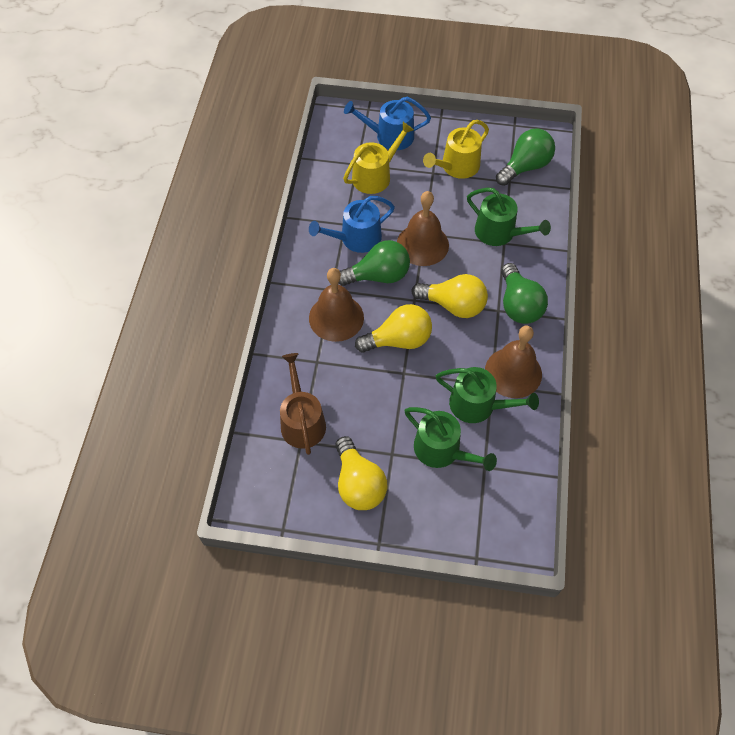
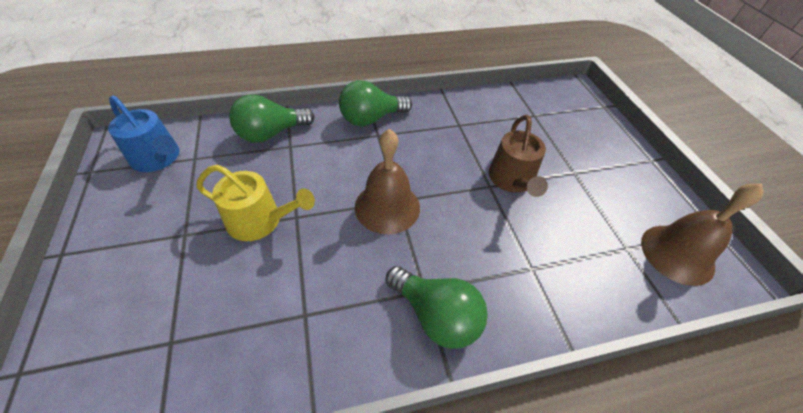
blue watering can: [309,196,395,253] [344,97,431,150] = 2 -> [108,96,179,172] = 1
brown bell: [309,268,364,342] [397,191,449,266] [485,326,542,398] = 3 -> [355,129,420,234] [641,184,763,286] = 2
green watering can: [405,407,497,471] [436,367,539,423] [467,188,551,246] = 3 -> none = 0
yellow light bulb: [335,436,387,510] [355,304,432,353] [411,274,488,318] = 3 -> none = 0
yellow watering can: [343,122,414,194] [423,120,489,179] = 2 -> [196,165,315,241] = 1

